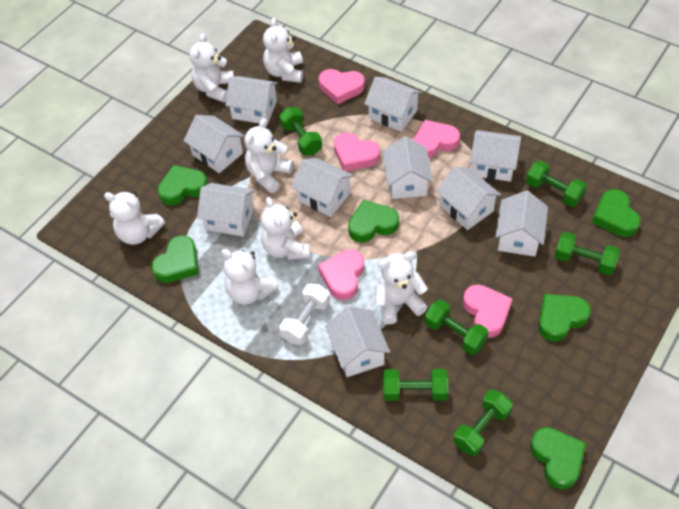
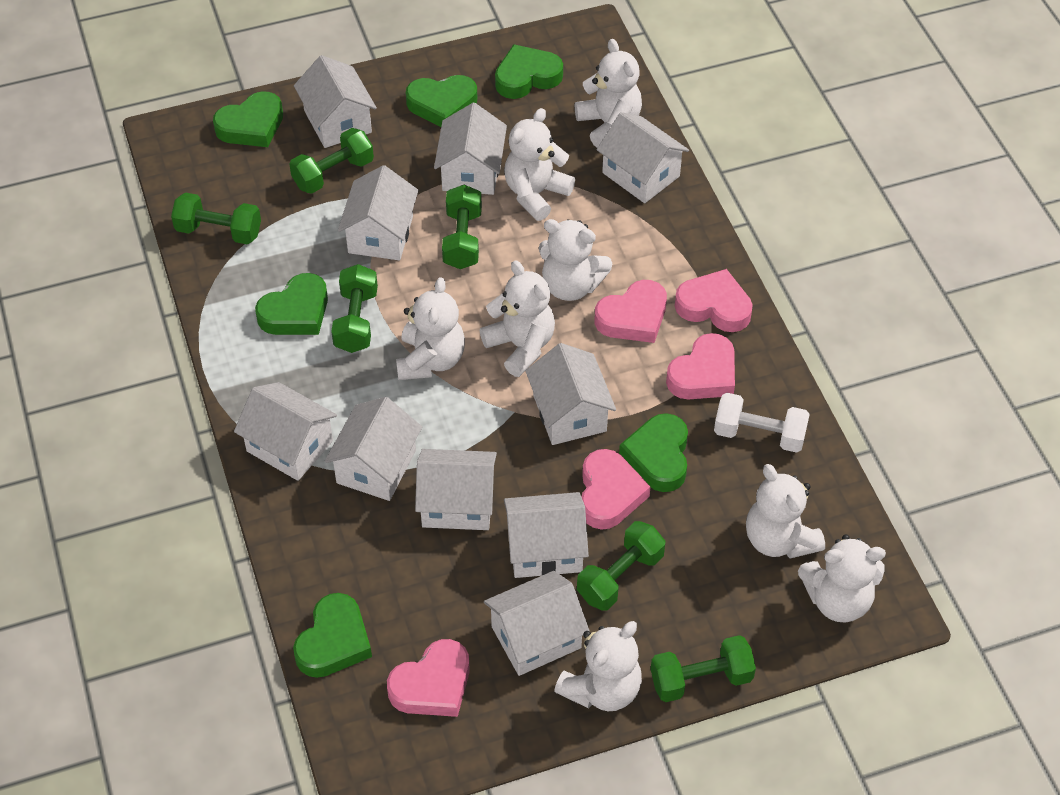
white teddy bear: [104,191,165,245] [189,33,234,102] [221,249,279,305] [244,118,293,193] [261,197,310,260] [263,18,303,83] [375,252,428,324] = 7 -> [396,277,465,380] [480,260,555,377] [504,108,575,221] [539,219,612,301] [554,621,642,711] [575,39,642,148] [746,464,825,559] [798,534,886,622] = 8

